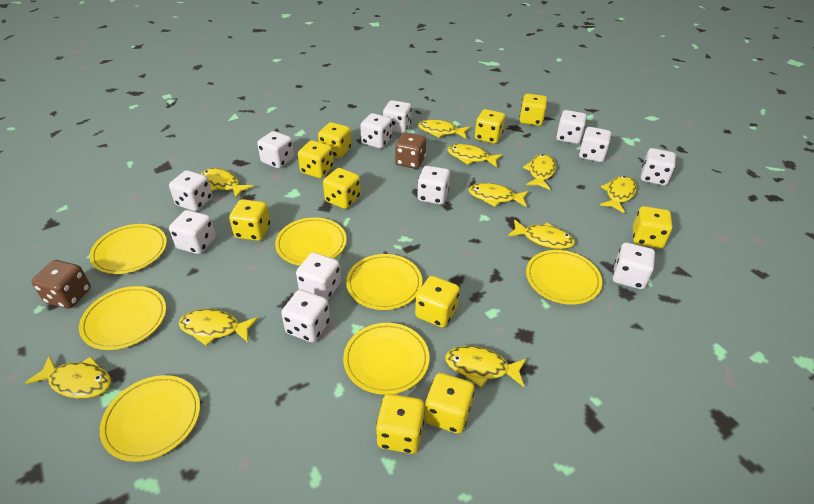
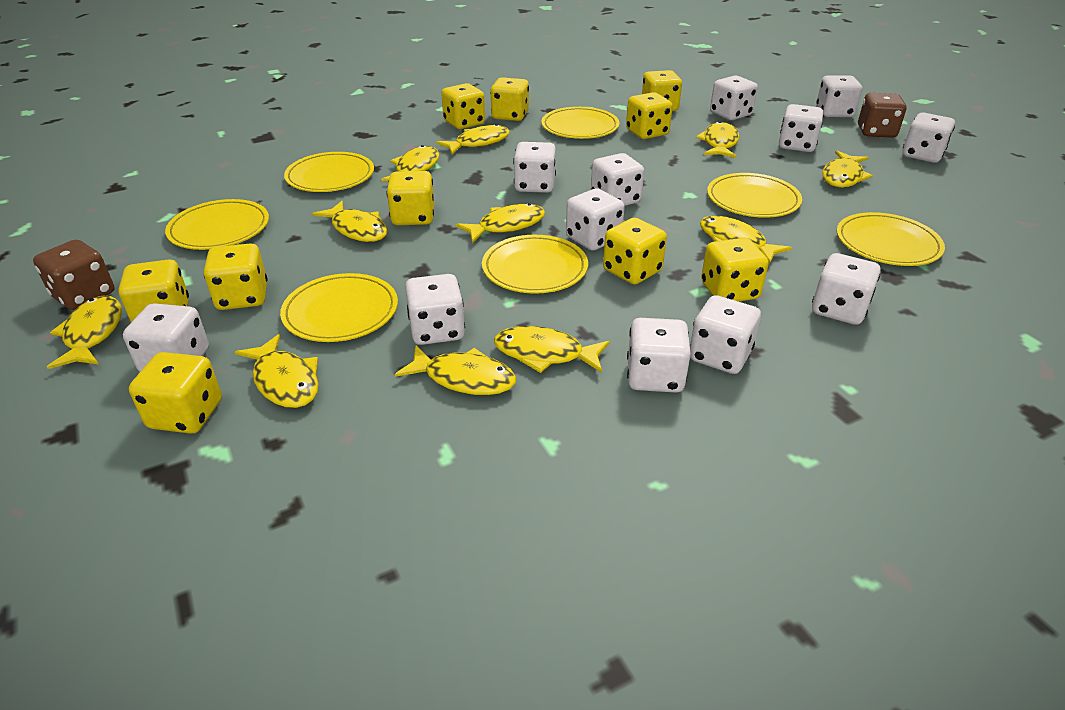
yellow fish: [25,356,111,398] [179,309,258,346] [201,168,254,199] [418,119,470,139] [445,346,526,387] [448,144,503,167] [469,183,529,207] [508,219,575,249] [523,154,556,190] [600,176,637,213] = 10 -> [47,296,122,369] [235,334,319,408] [312,201,388,242] [381,145,439,181] [395,346,516,395] [436,124,510,154] [455,203,545,243] [494,326,610,373] [696,121,740,158] [700,216,792,264] [822,151,873,188] = 11

